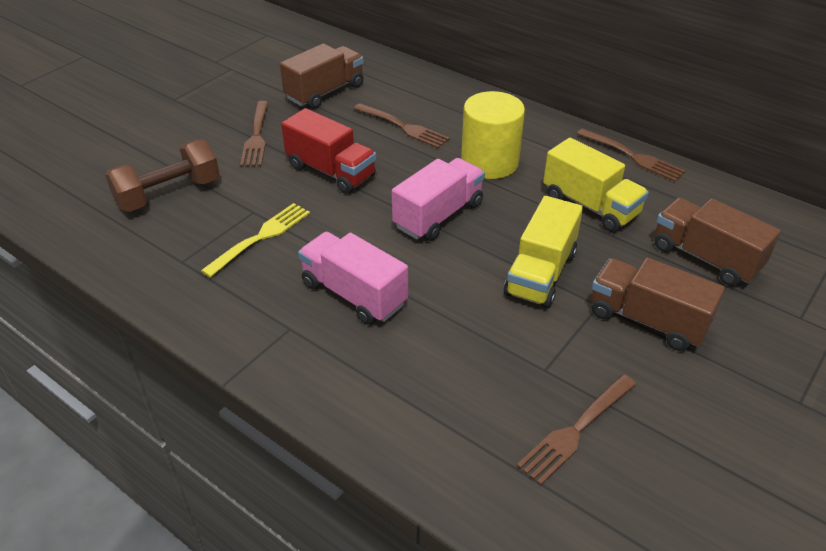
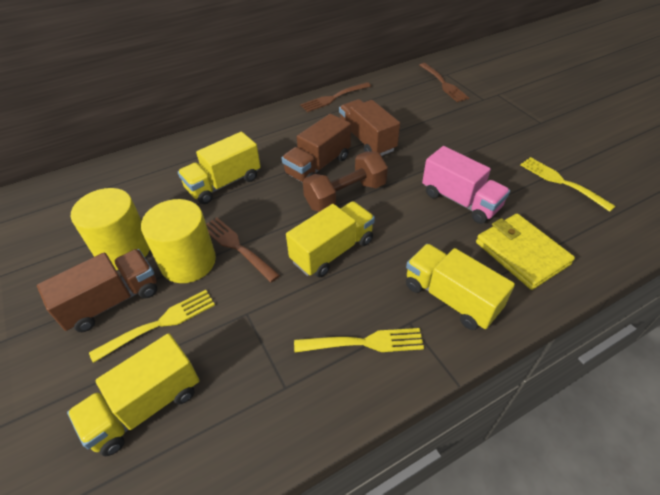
brown fork: [240,101,269,166] [354,103,450,148] [517,374,637,485] [577,128,685,182] = 4 -> [206,217,280,283] [300,82,371,112] [419,63,469,102] = 3
pink truck: [298,232,408,325] [392,158,485,241] = 2 -> [422,146,510,224] = 1
red truck: [281,108,376,194] = 1 -> none = 0
yellow cylinder: [461,91,525,179] = 1 -> [71,188,150,270] [141,199,216,283] = 2
yellow fork: [201,203,310,277] = 1 -> [89,290,215,363] [294,328,424,352] [520,157,616,212] = 3
yellow truck: [504,196,583,308] [543,138,649,232] = 2 -> [67,333,199,456] [178,132,261,204] [286,201,375,278] [406,244,515,330] = 4
yellow wallet: none = 0 -> [476,214,575,290] = 1

